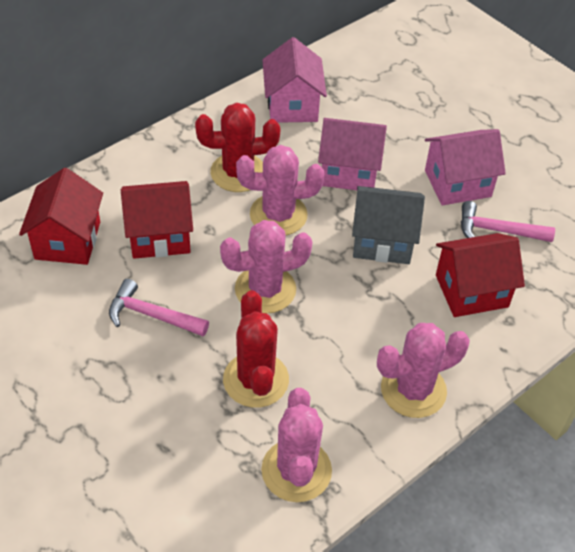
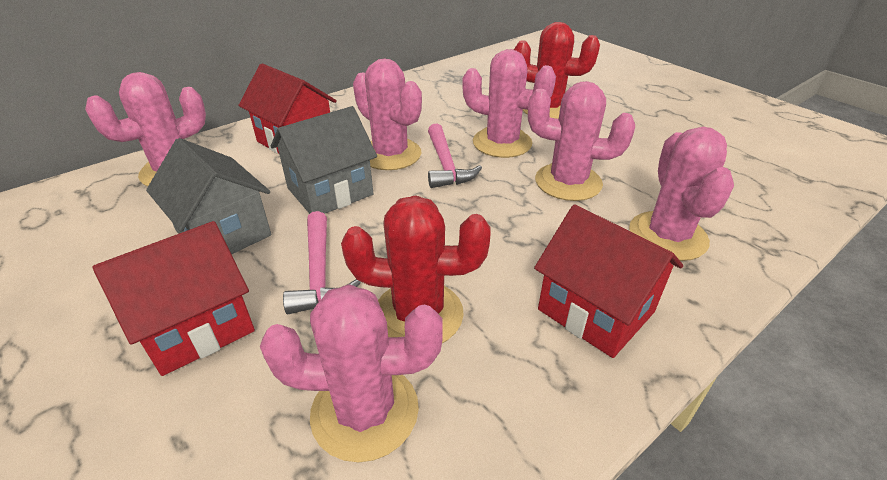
grey house: [352,186,425,264] = 1 -> [146,138,271,254] [271,106,377,214] = 2
pink cactus: [220,220,312,314] [236,145,324,235] [261,388,332,502] [377,323,470,418] = 4 -> [85,72,206,186] [260,284,443,462] [353,58,422,170] [462,49,556,158] [528,81,635,201] [629,127,734,261] = 6
pink house: [263,37,327,123] [318,118,387,190] [425,129,506,205] = 3 -> none = 0

